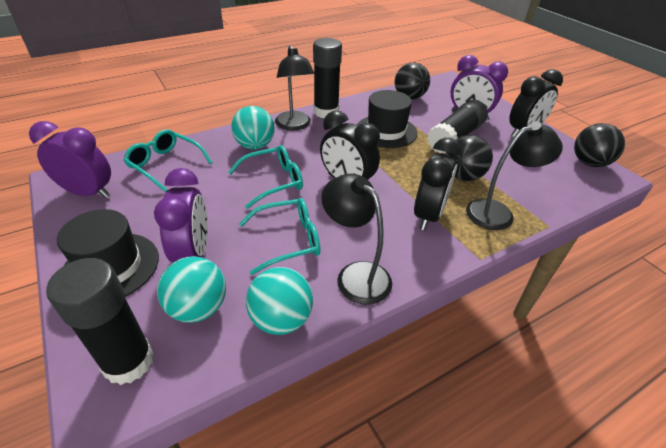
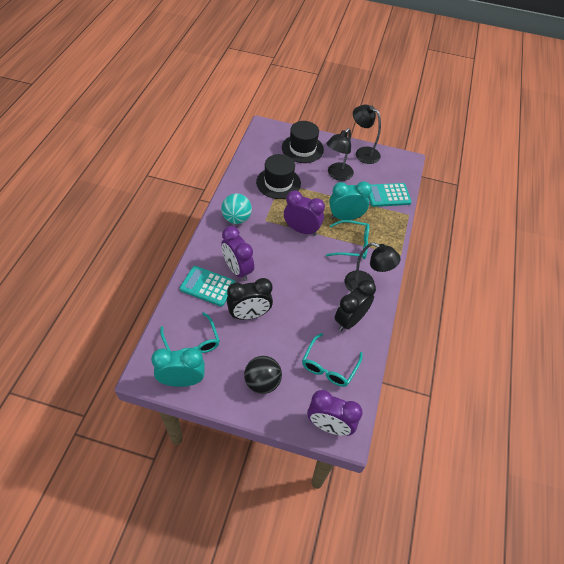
black ball: [395,62,430,100] [446,135,493,181] [574,123,625,167] = 3 -> [244,356,282,394] = 1
black clock: [320,111,380,180] [414,138,461,230] [509,69,563,137] = 3 -> [227,278,273,320] [335,279,376,331] = 2
black glue stick: [46,258,154,385] [313,38,342,118] [427,100,488,154] = 3 -> none = 0
turquoise ball: [157,256,226,323] [231,106,275,150] [246,267,313,335] = 3 -> [221,193,252,224] = 1
turquoise calculator: none = 0 -> [180,266,236,307] [368,183,412,207] = 2
turquoise clock: none = 0 -> [151,348,205,387] [329,181,372,220] = 2

